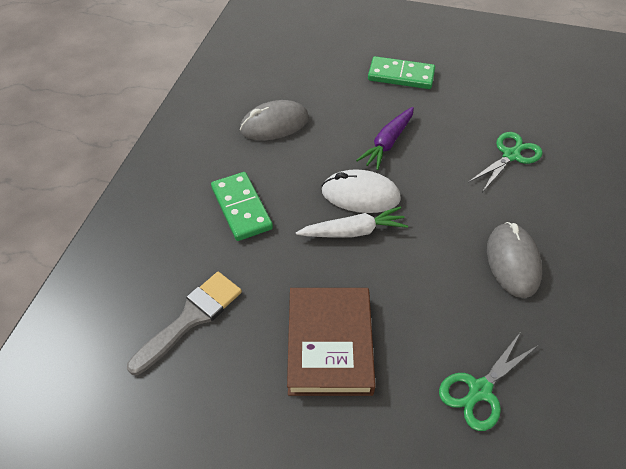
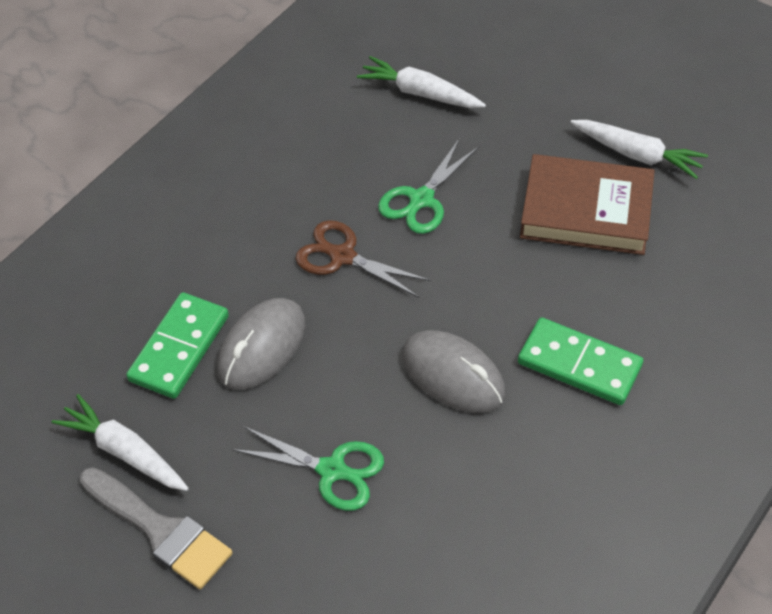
brown scissors: none = 0 -> [296,220,431,298] = 1
purple carrot: [356,107,414,170] = 1 -> none = 0
white carrot: [296,207,408,237] = 1 -> [52,394,189,491] [357,56,486,108] [570,120,708,179] = 3
white mouse: [322,169,401,213] = 1 -> none = 0

